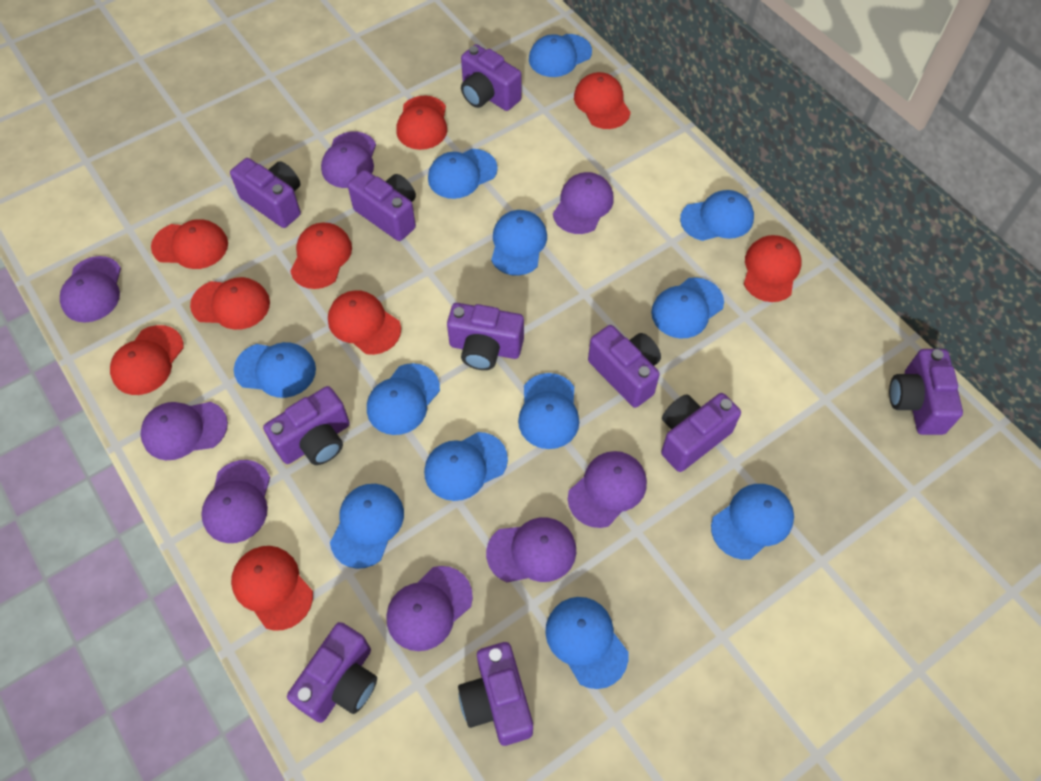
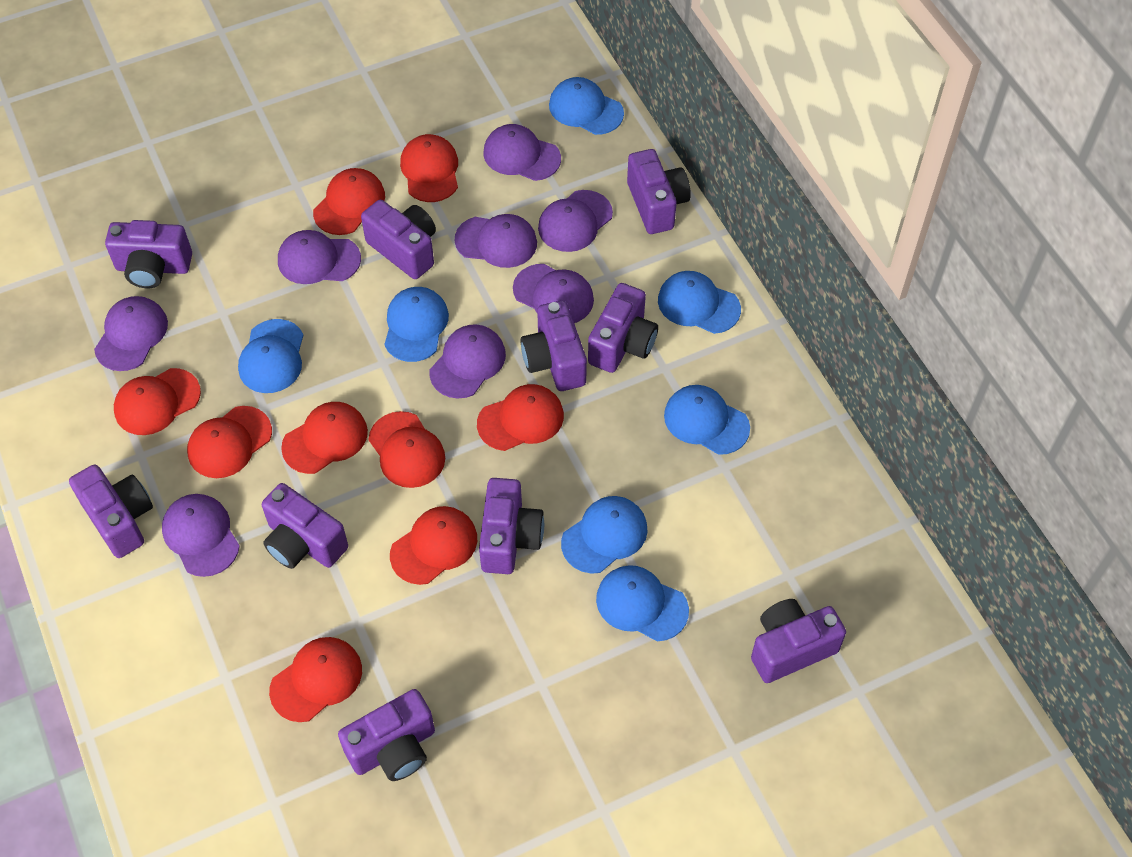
blue cap: [234,342,316,398] [330,484,404,569] [367,363,440,435] [424,432,508,501] [428,149,498,199] [491,210,547,276] [518,373,579,449] [529,34,592,77] [545,597,628,689] [651,277,724,339] [680,190,754,241] [711,484,794,560] = 12 -> [238,319,303,393] [384,287,449,362] [549,77,624,135] [561,496,648,574] [596,565,689,642] [658,271,741,334] [664,385,750,455] = 7

